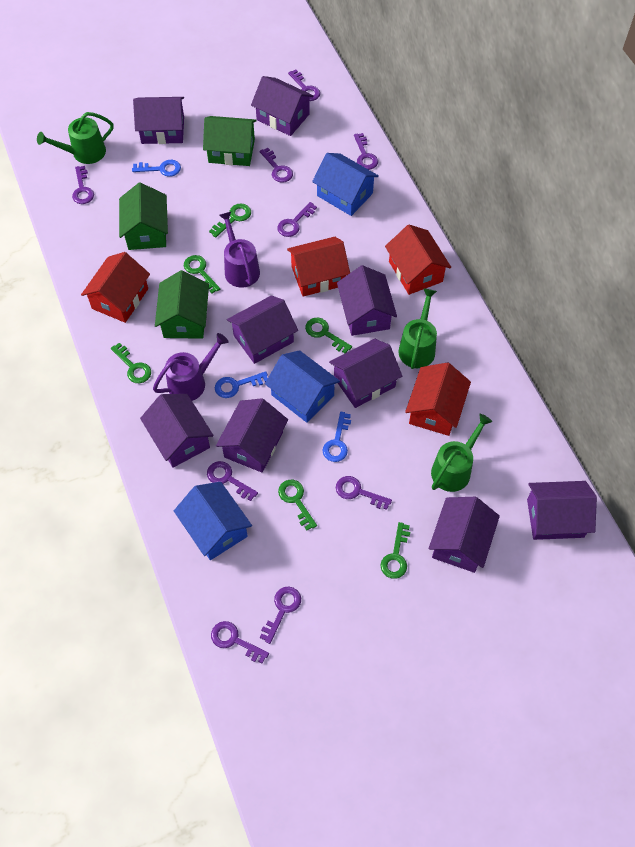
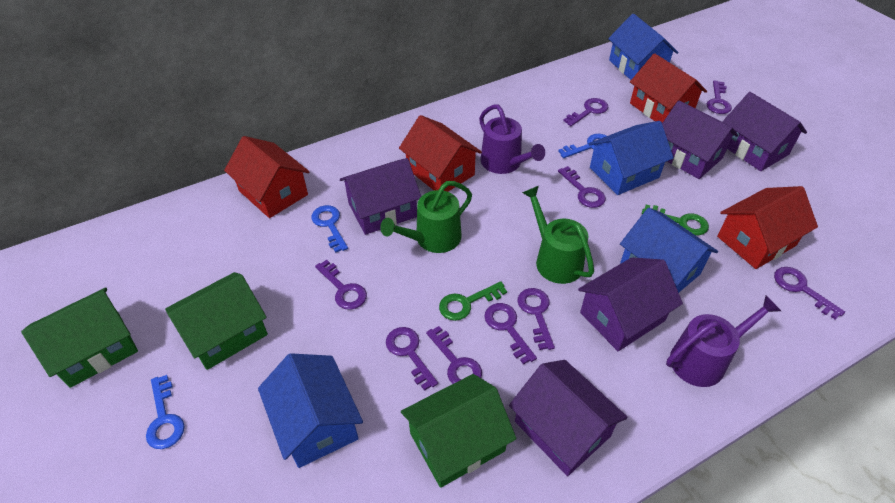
blue house: [174,482,252,560] [265,350,340,423] [312,153,379,216] = 3 -> [258,353,363,468] [589,121,674,195] [608,13,679,80] [620,208,718,293] = 4
green key: [111,343,151,383] [184,255,220,294] [209,203,251,238] [278,480,317,530] [305,318,352,353] [380,522,410,579] = 6 -> [439,281,507,321] [642,204,709,235] = 2
green watering can: [37,112,114,164] [398,288,437,369] [431,414,492,492] = 3 -> [380,181,472,253] [522,186,594,284] = 2
purple house: [133,97,184,144] [140,394,214,468] [216,398,288,473] [227,295,298,364] [251,76,314,136] [329,339,403,408] [337,265,397,336] [429,497,500,573] [527,481,597,540] = 9 -> [340,158,421,235] [509,360,628,476] [578,257,683,351] [662,100,738,179] [722,92,807,171] = 5

